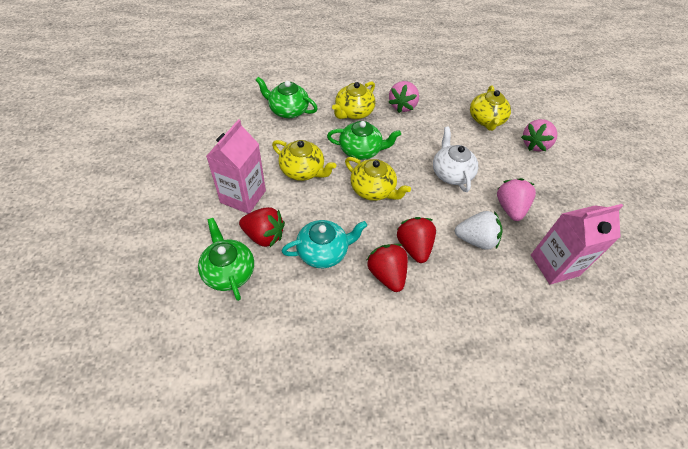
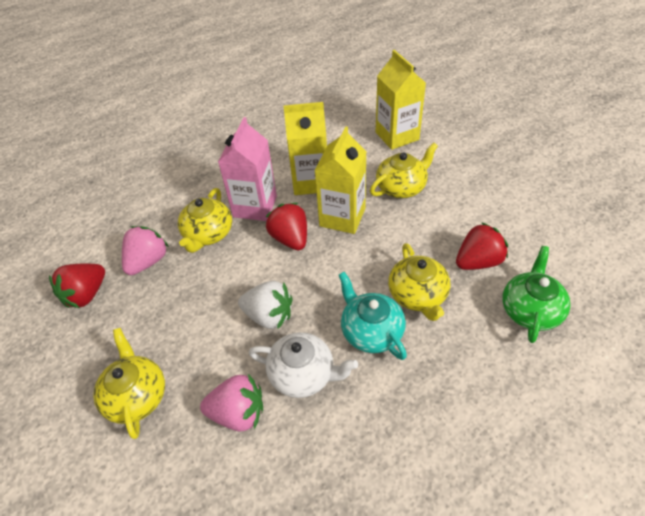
green teapot: [198,218,254,301] [256,77,318,118] [327,121,401,160] = 3 -> [502,246,570,343] = 1
pink carton: [206,119,266,214] [531,204,623,285] = 2 -> [218,117,277,221] = 1
pink strawberry: [388,81,419,113] [497,178,536,221] [521,119,557,152] = 3 -> [122,226,169,275] [200,374,263,432] = 2
yellow carton: none = 0 -> [283,102,327,195] [314,126,366,234] [376,50,426,150] = 3

